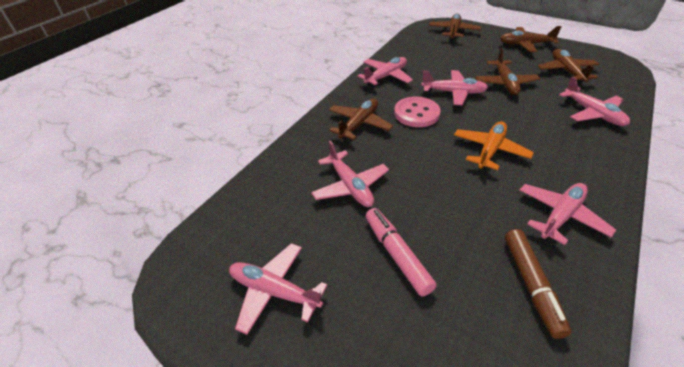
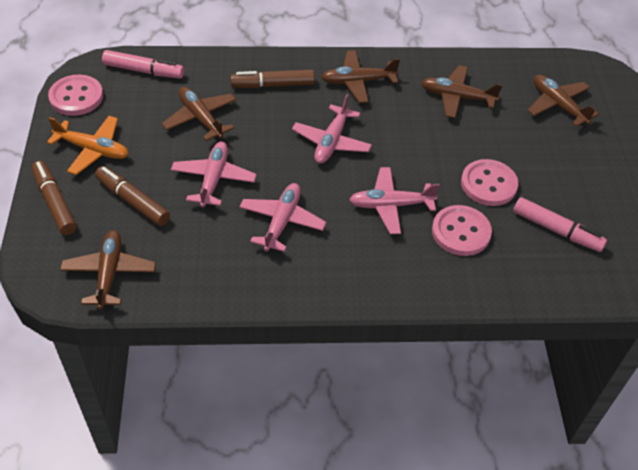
brown marker: [505,229,572,339] = 1 -> [32,161,77,235] [95,166,170,226] [230,69,315,88] = 3
pink button: [394,97,441,127] = 1 -> [48,75,103,116] [432,205,492,256] [461,159,518,206] = 3
pink marker: [366,208,437,296] = 1 -> [102,50,184,78] [513,197,607,252] = 2
pink plane: [229,243,328,335] [311,141,389,207] [358,57,413,86] [421,70,488,105] [520,183,616,245] [559,77,630,126] = 6 -> [171,142,257,207] [240,183,326,252] [292,94,372,164] [349,167,440,234] = 4

